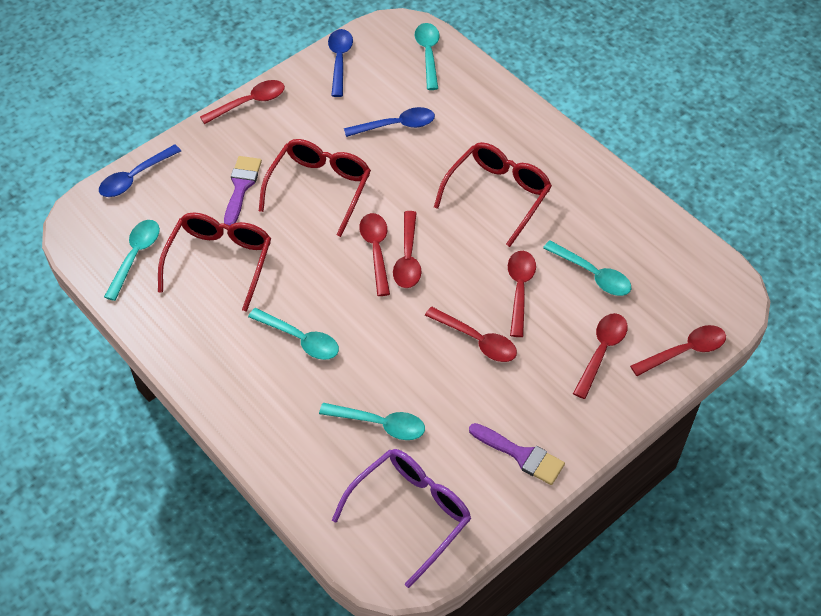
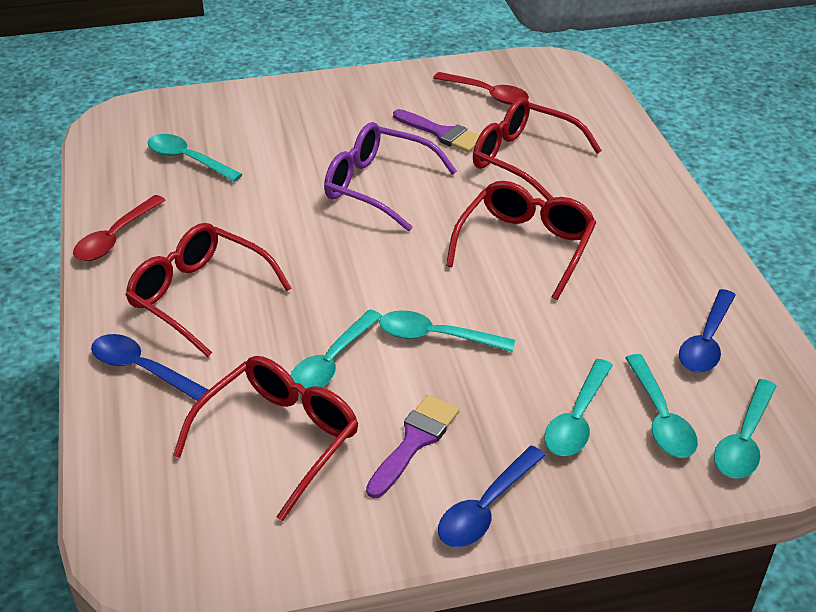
red glasses: [158,212,271,311] [259,139,371,237] [434,142,552,247] = 3 -> [126,223,291,357] [173,356,359,521] [446,181,597,300] [473,97,602,200] = 4
red spoon: [200,80,285,124] [359,213,390,296] [393,211,422,288] [425,307,517,362] [508,251,536,337] [573,313,628,399] [630,325,726,376] = 7 -> [73,195,165,261] [433,72,529,105] = 2
turquoise spoon: [104,220,160,301] [248,308,339,360] [319,403,425,440] [415,23,439,90] [543,240,631,296] = 5 -> [148,134,243,182] [290,309,382,392] [379,310,515,352] [544,359,613,456] [625,354,698,458] [714,379,777,479] = 6

